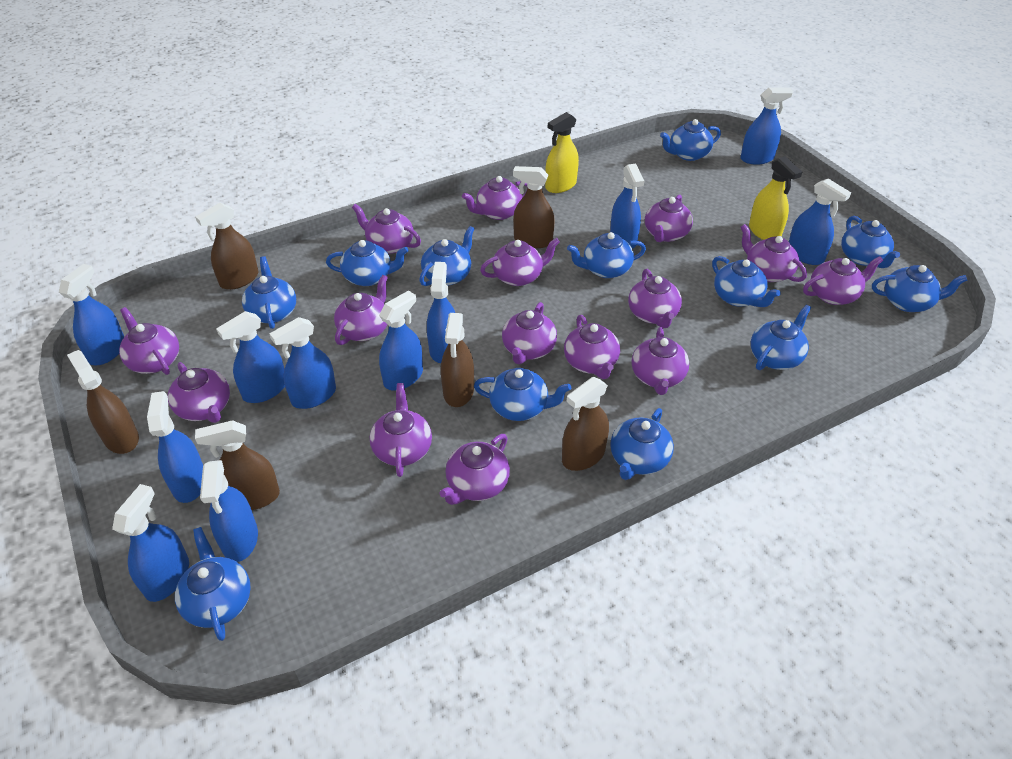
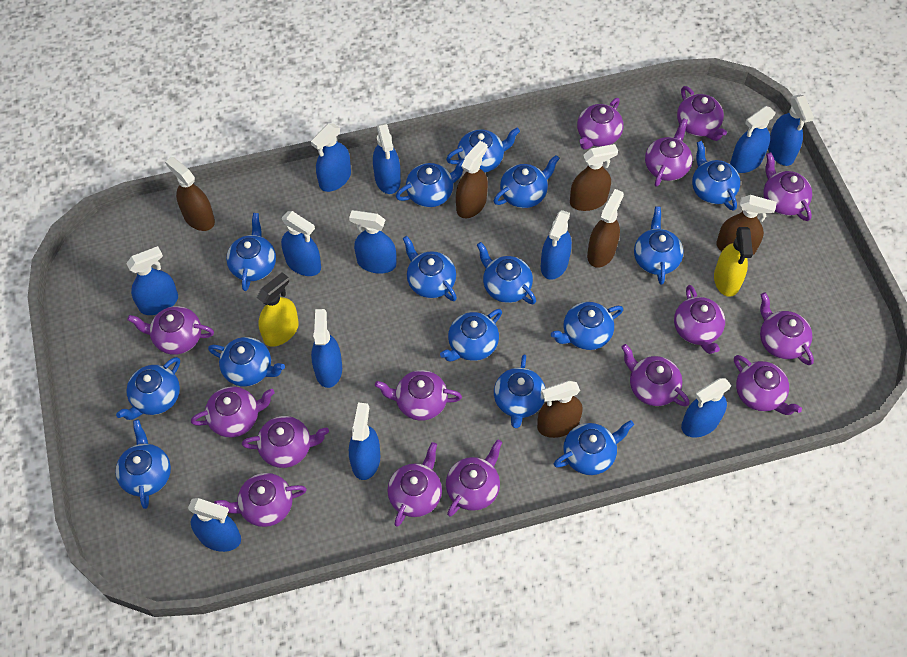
blue spray bottle: [59,264,124,365] [112,484,189,602] [147,391,203,503] [200,460,258,562] [216,311,285,403] [269,317,336,409] [379,290,423,391] [427,262,455,363] [610,164,644,249] [740,87,793,165] [789,179,851,265] = 11 -> [126,246,178,315] [188,498,241,552] [281,211,321,276] [311,124,351,192] [311,309,342,388] [349,210,396,274] [349,402,381,480] [373,123,401,194] [541,210,572,280] [681,378,731,437] [730,106,776,173] [768,95,814,166] = 12
blue teapot: [175,527,251,641] [242,256,296,329] [326,240,409,286] [419,226,474,286] [474,368,571,421] [567,232,646,278] [610,408,674,480] [660,119,721,161] [712,256,781,307] [751,305,811,370] [841,216,900,268] [872,265,967,312] = 12 -> [115,420,171,509] [116,357,180,420] [208,337,285,386] [226,213,276,291] [396,158,465,207] [403,236,457,301] [440,309,502,362] [446,128,520,173] [477,242,536,304] [494,155,560,208] [494,354,545,428] [551,302,623,350] [554,420,634,475] [634,206,683,285] [692,141,740,211] = 15

